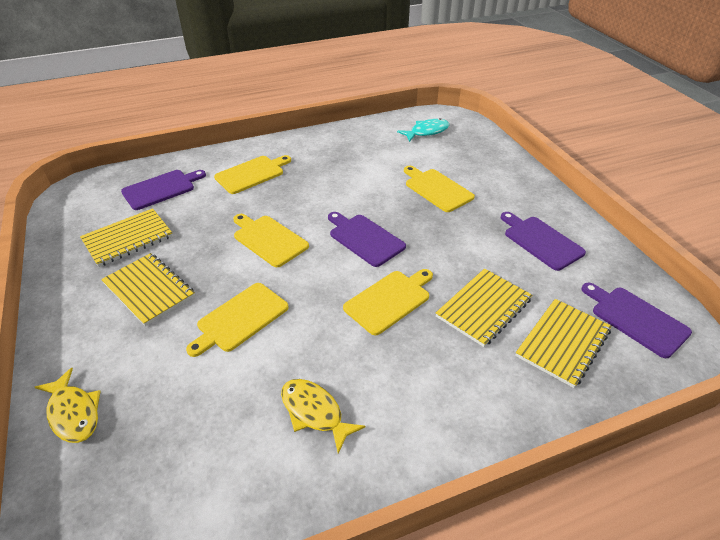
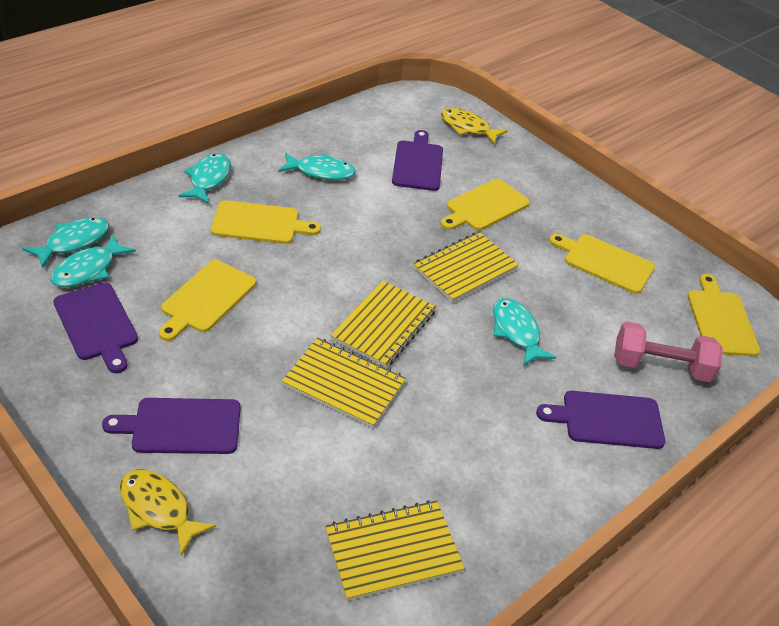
pink dumbbell: none = 0 -> [614,321,723,382] = 1
turquoise fish: [397,118,449,142] = 1 -> [22,217,109,268] [51,235,136,287] [178,153,231,204] [279,153,356,180] [493,298,556,366] = 5

